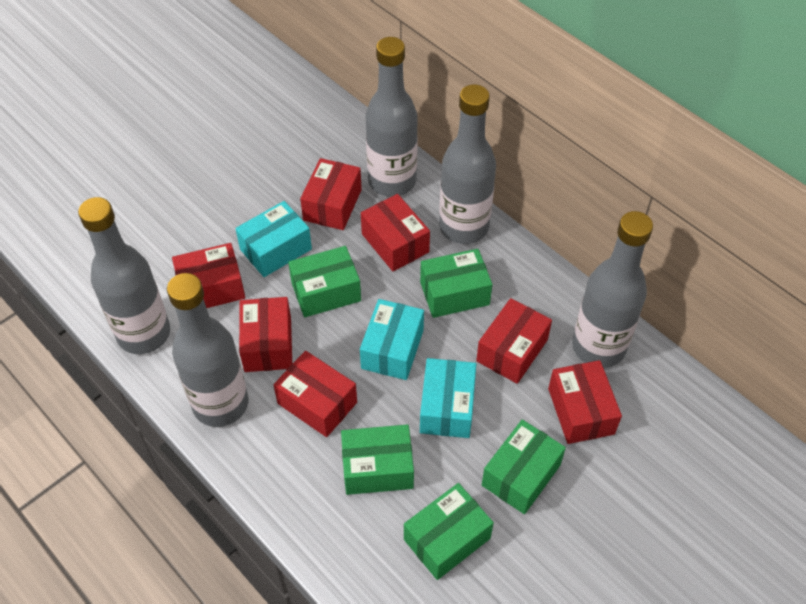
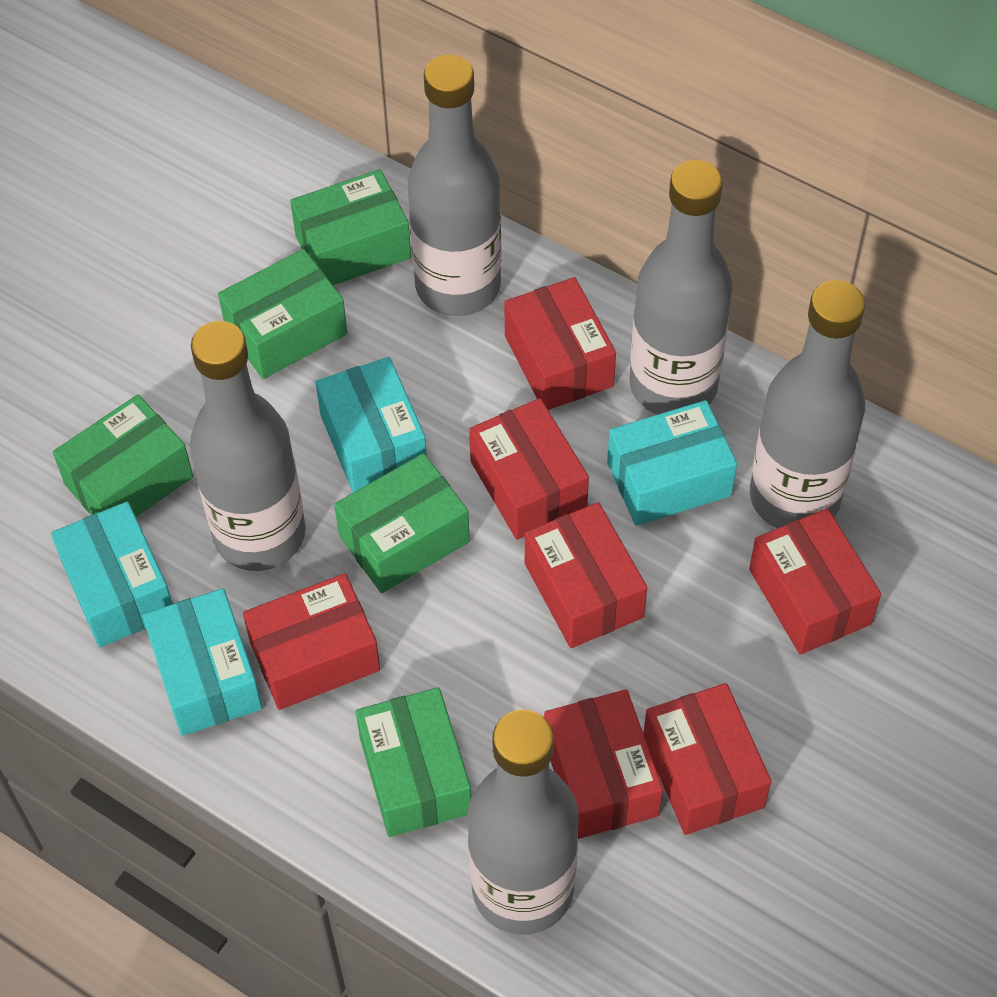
turquoise box: [235,201,312,277] [360,299,424,380] [420,358,476,438] = 3 -> [51,501,173,647] [143,588,262,736] [315,357,427,493] [607,400,737,526] = 4

